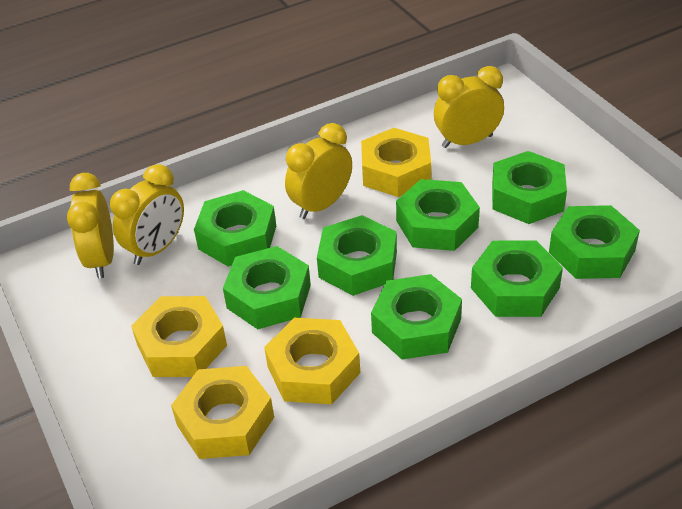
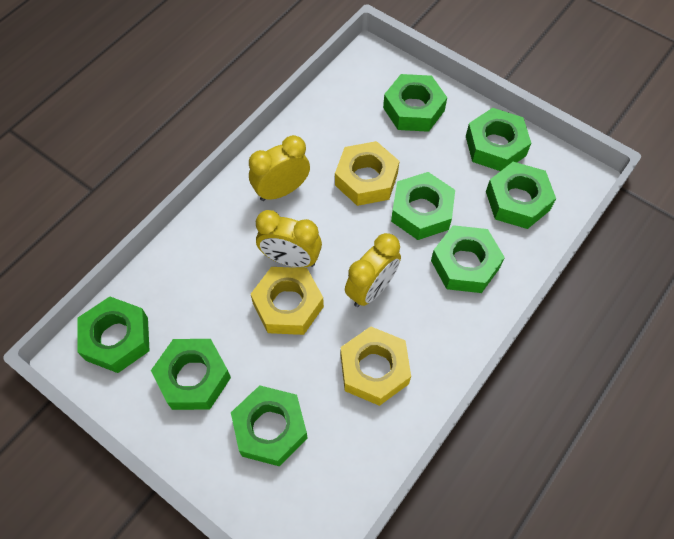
yellow clock: [67,173,114,278] [110,164,184,265] [285,123,352,219] [434,66,504,148] = 4 -> [249,135,310,201] [256,210,322,268] [345,233,401,307] = 3
yellow nut: [131,296,227,377] [171,366,274,459] [264,318,360,404] [361,128,431,197] = 4 -> [251,267,324,335] [335,141,399,206] [341,326,411,406] = 3

